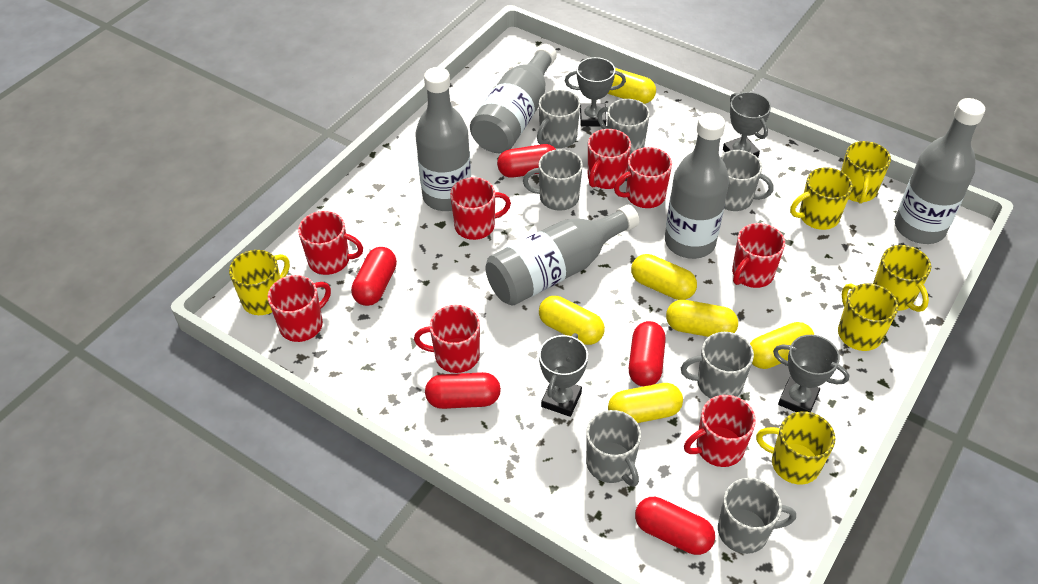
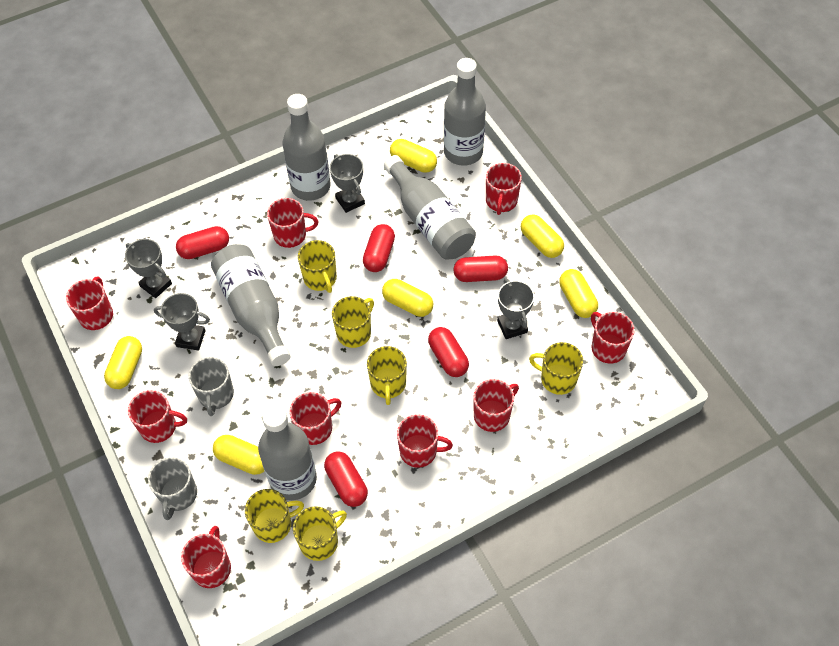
grey mug: [523,149,583,211] [537,90,580,148] [586,410,641,487] [597,99,650,154] [681,332,754,398] [718,478,796,554] [720,150,774,211] = 7 -> [148,457,197,520] [188,357,234,416] = 2
red mug: [268,275,331,342] [298,211,363,275] [414,305,480,373] [450,177,511,240] [588,129,631,189] [614,147,672,208] [684,395,756,467] [732,223,785,288] = 8 -> [66,277,113,330] [128,390,187,443] [181,526,231,588] [267,198,318,248] [289,392,342,445] [397,414,453,468] [473,379,519,432] [486,163,522,215] [591,312,635,363] = 9

